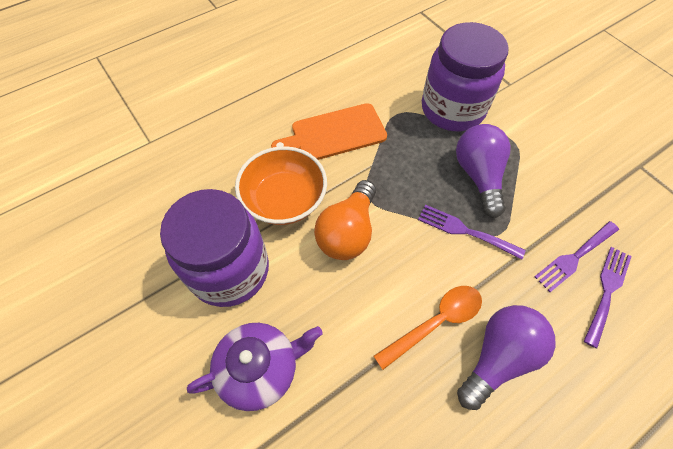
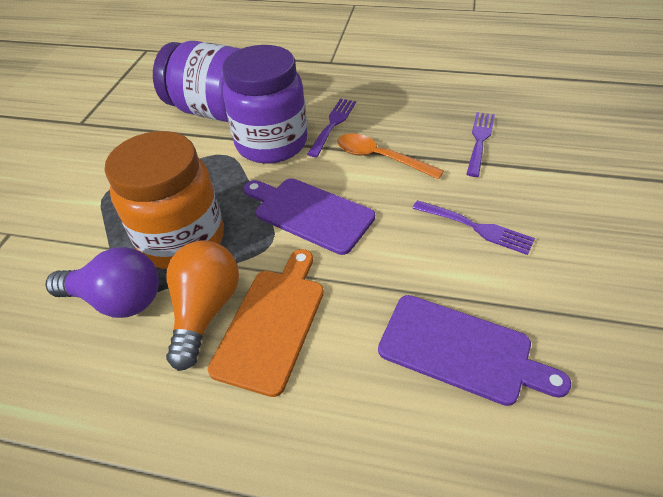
orange bowl: [235,146,327,225] = 1 -> none = 0
orange jar: none = 0 -> [105,131,224,269] = 1
purple cutting board: none = 0 -> [244,178,375,255] [378,295,571,406] = 2
purple light bulb: [456,124,511,218] [457,305,555,410] = 2 -> [45,247,159,318] = 1
purple teapot: [187,323,323,411] = 1 -> none = 0

